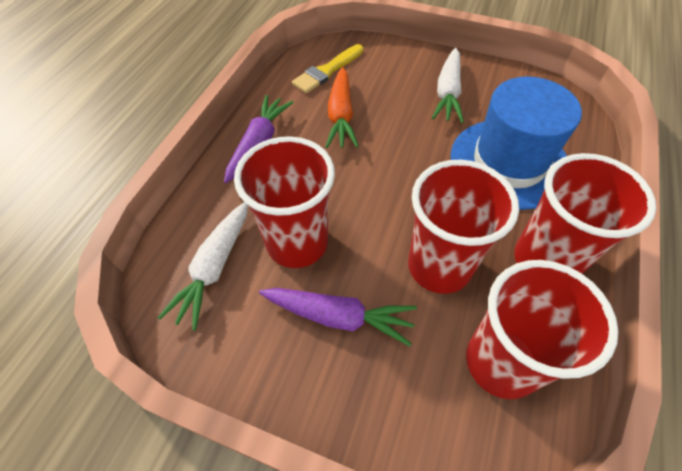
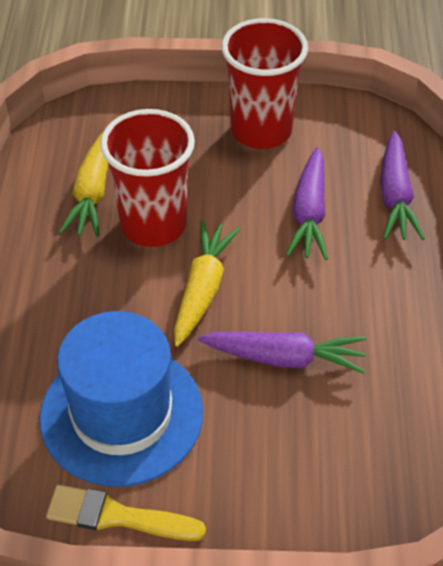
orange carrot: [325,67,359,148] = 1 -> none = 0
purple carrot: [224,95,294,183] [259,288,417,346] = 2 -> [198,332,366,374] [286,147,328,260] [380,131,425,240] = 3
red cup: [234,136,335,268] [408,160,519,294] [466,260,619,399] [514,153,656,274] = 4 -> [100,109,195,247] [221,18,308,149] = 2
white carrot: [158,202,248,331] [432,48,464,123] = 2 -> none = 0
yellow carrot: none = 0 -> [59,131,108,237] [174,220,240,347] = 2

